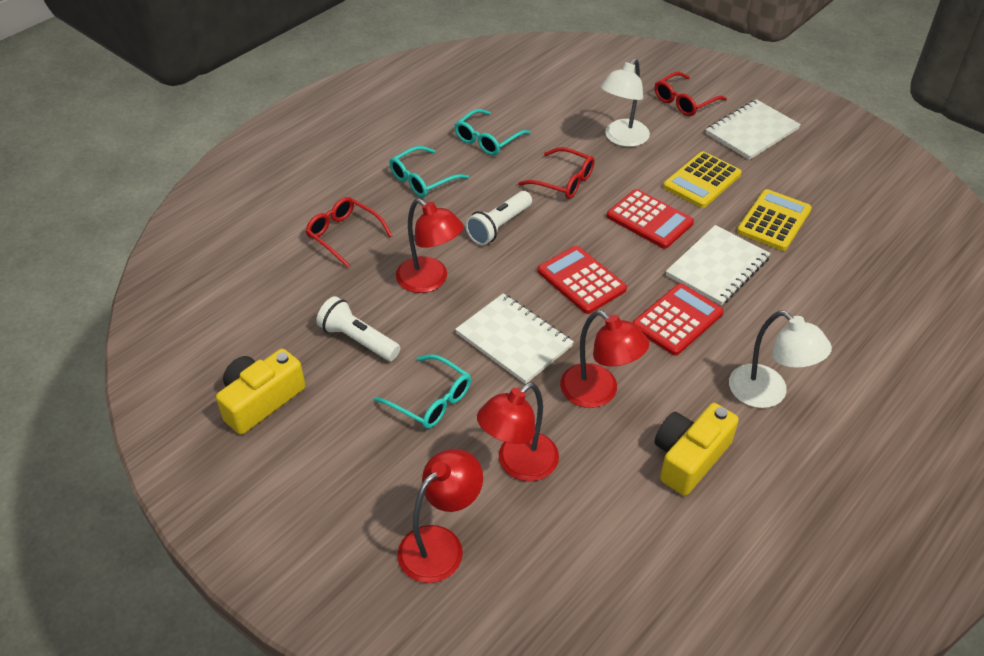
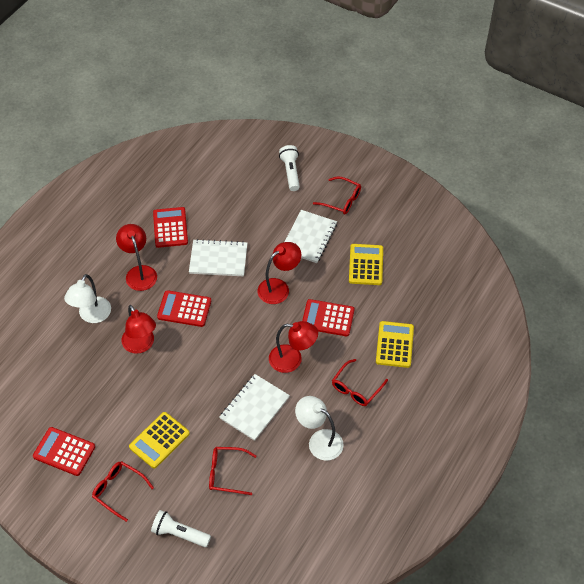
red calculator: [537,246,627,314] [607,189,694,249] [633,283,724,356] = 3 -> [33,427,95,476] [153,207,188,248] [157,290,211,327] [302,299,355,336] = 4
red glasses: [306,197,392,268] [518,147,595,199] [655,72,727,116] = 3 -> [92,461,154,522] [209,447,256,495] [313,177,361,215] [332,359,388,406] = 4
turquoise glasses: [374,354,471,429] [389,146,469,197] [454,109,531,155] = 3 -> none = 0
yellow calculator: [663,151,742,208] [737,189,812,251] = 2 -> [129,412,190,469] [349,244,383,285] [376,321,414,368] = 3
yellow camera: [216,349,305,435] [655,403,739,496] = 2 -> none = 0

